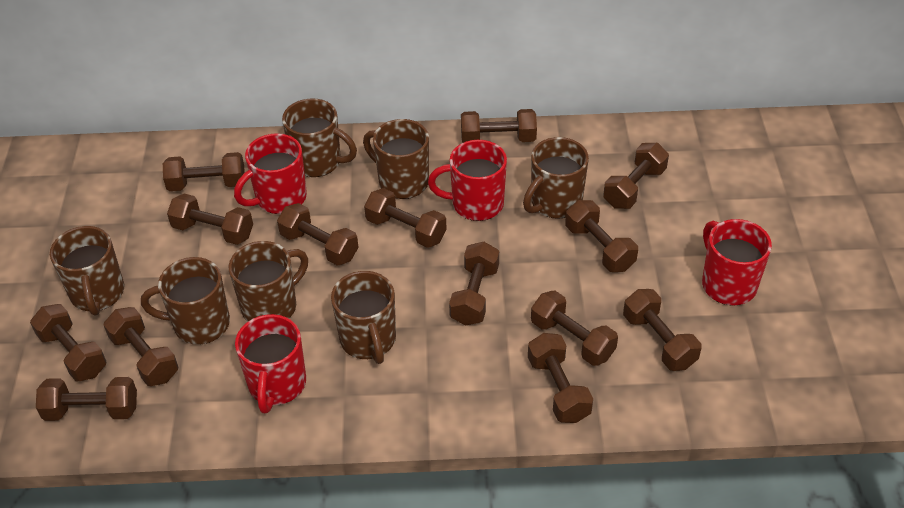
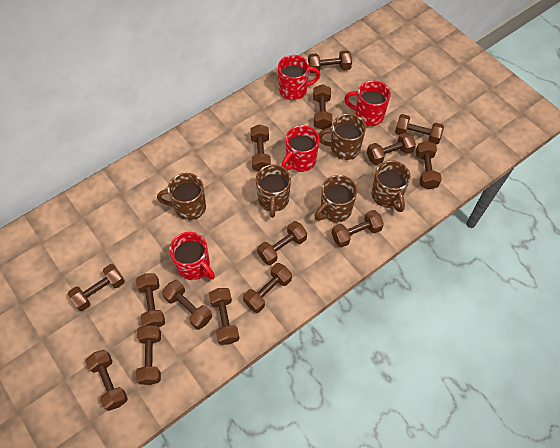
brown dumbbell: [30,304,107,381] [36,377,137,421] [103,307,178,386] [163,152,245,191] [167,194,253,245] [277,203,359,266] [364,188,446,248] [449,242,499,326] [461,109,537,143] [528,333,593,423] [531,291,618,366] [565,200,638,272] [603,143,669,209] [623,289,701,371] = 14 -> [68,264,125,311] [85,350,128,411] [136,273,165,327] [136,325,161,385] [162,280,212,330] [209,288,240,345] [243,263,292,313] [250,124,271,171] [257,221,307,265] [308,50,352,73] [313,84,332,130] [332,210,384,248] [367,132,416,165] [395,114,444,145] [416,141,442,189] = 15
brown mug: [50,226,124,316] [141,257,230,345] [229,241,308,322] [282,99,357,177] [331,271,396,364] [363,119,429,199] [523,137,589,219] = 7 -> [157,173,206,221] [256,164,291,218] [315,175,357,223] [319,114,366,160] [372,160,411,212] = 5

